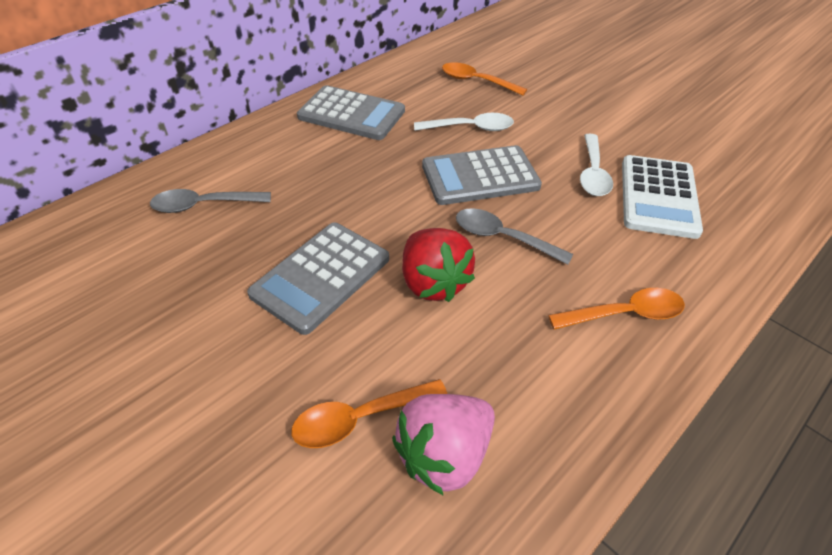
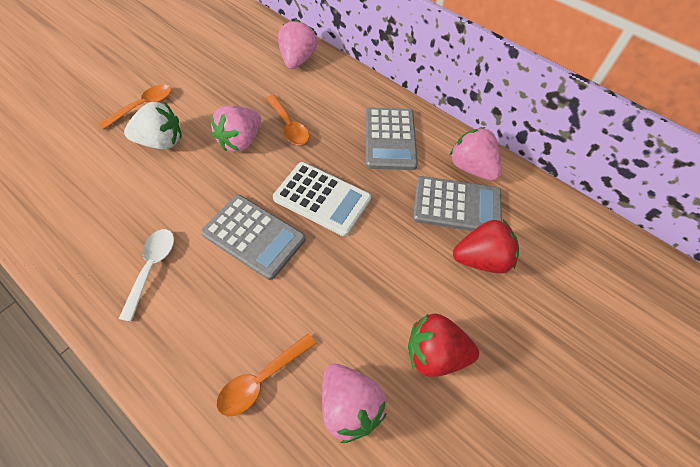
grey spoon: [150,189,271,213] [456,208,573,265] = 2 -> none = 0
pink strawberry: [392,394,495,496] = 1 -> [210,106,261,152] [278,20,317,69] [322,364,387,443] [450,127,502,181] = 4
red strawberry: [402,228,475,302] = 1 -> [408,313,479,377] [453,220,519,274] = 2
white spoon: [414,113,514,131] [580,133,613,196] = 2 -> [119,229,174,322] = 1
white strawberry: none = 0 -> [124,102,182,149] = 1

